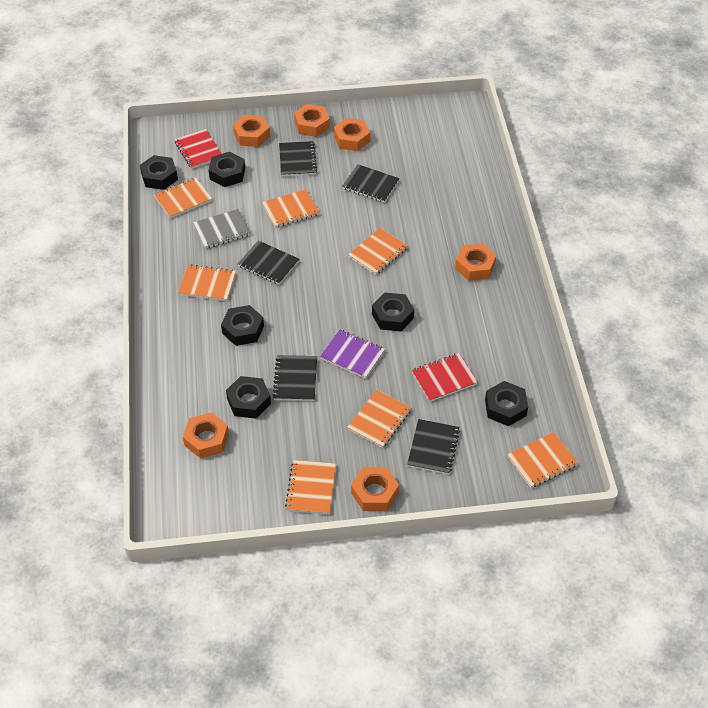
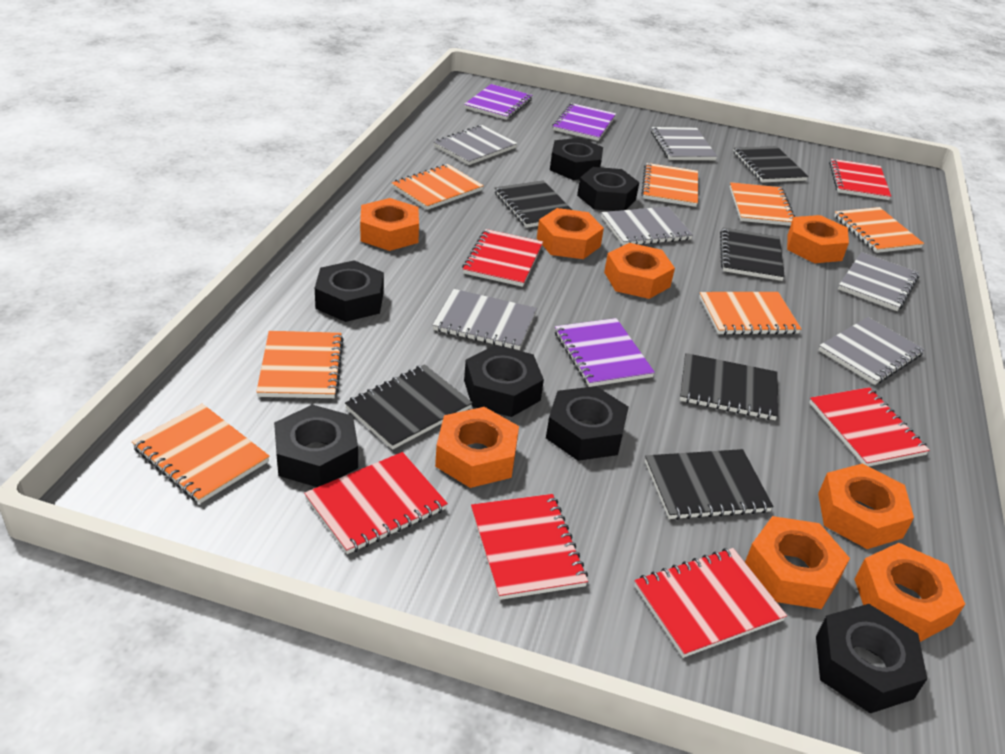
black notebook: [238,240,299,285] [272,355,317,401] [279,141,317,176] [342,164,400,203] [407,419,460,475] = 5 -> [345,364,473,450] [495,181,572,228] [645,449,773,520] [680,353,778,420] [720,228,785,281] [733,146,808,183] = 6
black nut: [140,155,178,190] [209,152,245,187] [221,305,264,346] [226,376,271,419] [372,292,414,331] [485,381,528,426] = 6 -> [274,405,358,487] [315,260,384,322] [464,345,544,417] [546,386,629,461] [550,138,603,180] [577,167,639,211] [816,604,927,713] = 7
grey notebook: [193,209,251,249] = 1 -> [433,289,537,350] [434,125,518,165] [601,207,693,246] [651,127,717,160] [819,317,925,385] [838,252,919,311] = 6
orange nut: [183,412,229,459] [233,115,270,147] [294,104,330,137] [334,118,370,151] [351,467,399,511] [455,243,496,281] = 6 -> [360,198,419,251] [435,407,519,488] [537,208,604,259] [604,243,675,299] [745,516,850,609] [787,215,849,263] [818,464,914,549] [854,543,965,642] = 8
purple notebook: [320,329,385,379] = 1 -> [464,84,533,120] [553,103,616,141] [555,318,655,387] = 3
red notebook: [174,129,222,169] [412,353,478,402] = 2 -> [304,452,448,554] [462,229,543,287] [471,494,588,600] [634,548,787,658] [809,387,930,467] [829,159,891,200] = 6

